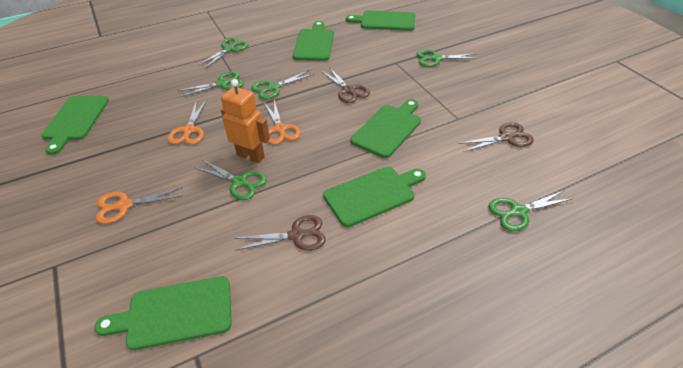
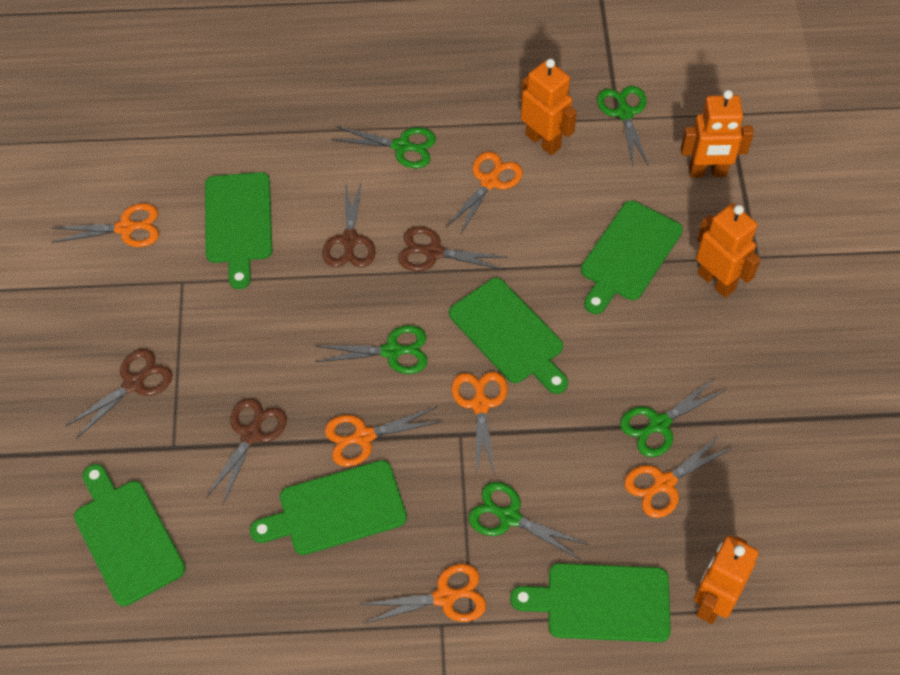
brown scissors: [234,215,326,251] [321,67,370,103] [458,122,534,152] = 3 -> [66,349,172,438] [206,398,287,504] [322,180,376,267] [398,226,507,271] = 4
green scissors: [178,71,244,97] [194,159,267,200] [198,38,248,69] [251,70,314,100] [417,50,478,67] [488,191,573,231] = 6 -> [315,325,428,374] [332,126,436,169] [468,482,588,560] [597,86,649,167] [620,378,727,457] = 5
orange robot: [221,79,270,163] = 1 -> [521,59,577,155] [681,90,754,178] [694,536,759,624] [696,203,761,298] = 4
orange scissors: [96,188,182,224] [167,101,206,144] [265,100,301,145] = 3 -> [52,203,159,247] [325,407,442,467] [360,564,486,624] [446,151,523,235] [451,372,508,475] [624,435,733,518] = 6

